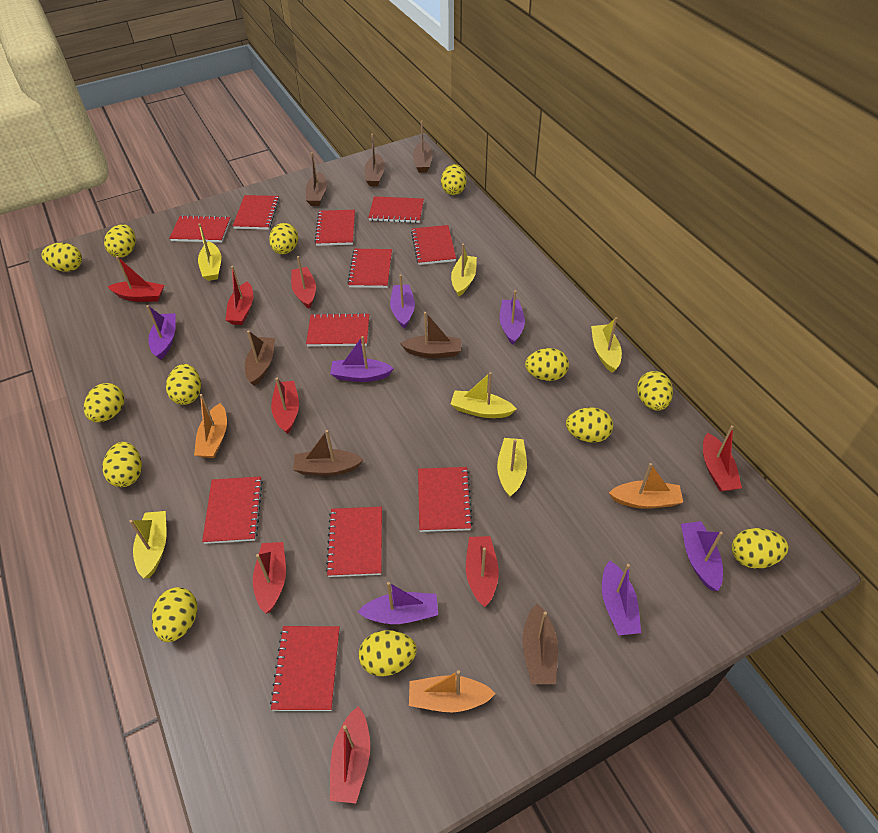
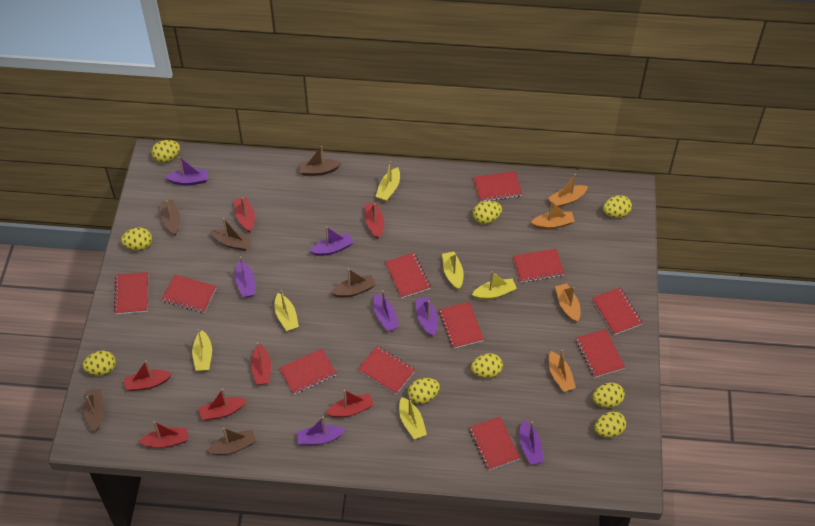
brown boat: [245,330,275,386] [293,430,364,476] [306,152,327,206] [364,134,385,186] [400,312,461,358] [413,121,433,173] [522,604,558,684] = 7 -> [84,389,104,432] [161,199,180,236] [207,428,256,455] [210,218,252,251] [299,146,341,176] [331,269,376,298] = 6
orange boat: [194,394,227,458] [409,670,496,712] [609,463,683,509] = 3 -> [530,201,575,229] [548,174,588,207] [549,350,576,392] [555,283,580,323] = 4
red boat: [108,256,164,302] [226,266,253,325] [253,542,286,614] [271,378,299,434] [291,256,316,309] [330,706,370,803] [466,536,499,607] [703,425,742,492] = 8 -> [124,360,172,391] [138,421,188,448] [198,389,247,421] [234,197,255,233] [251,343,271,385] [326,390,374,418] [365,202,384,239] = 7
yellow egg: [41,243,82,272] [84,383,124,422] [102,442,142,487] [104,224,135,258] [152,587,197,642] [166,364,201,405] [269,223,298,254] [359,630,417,676] [441,164,467,195] [525,348,569,381] [566,407,613,443] [637,371,673,411] [732,528,789,569] = 13 -> [82,351,116,375] [121,227,152,251] [151,140,180,163] [408,378,440,404] [471,353,503,378] [472,201,502,224] [592,383,625,408] [594,411,627,438] [603,195,632,218] = 9

